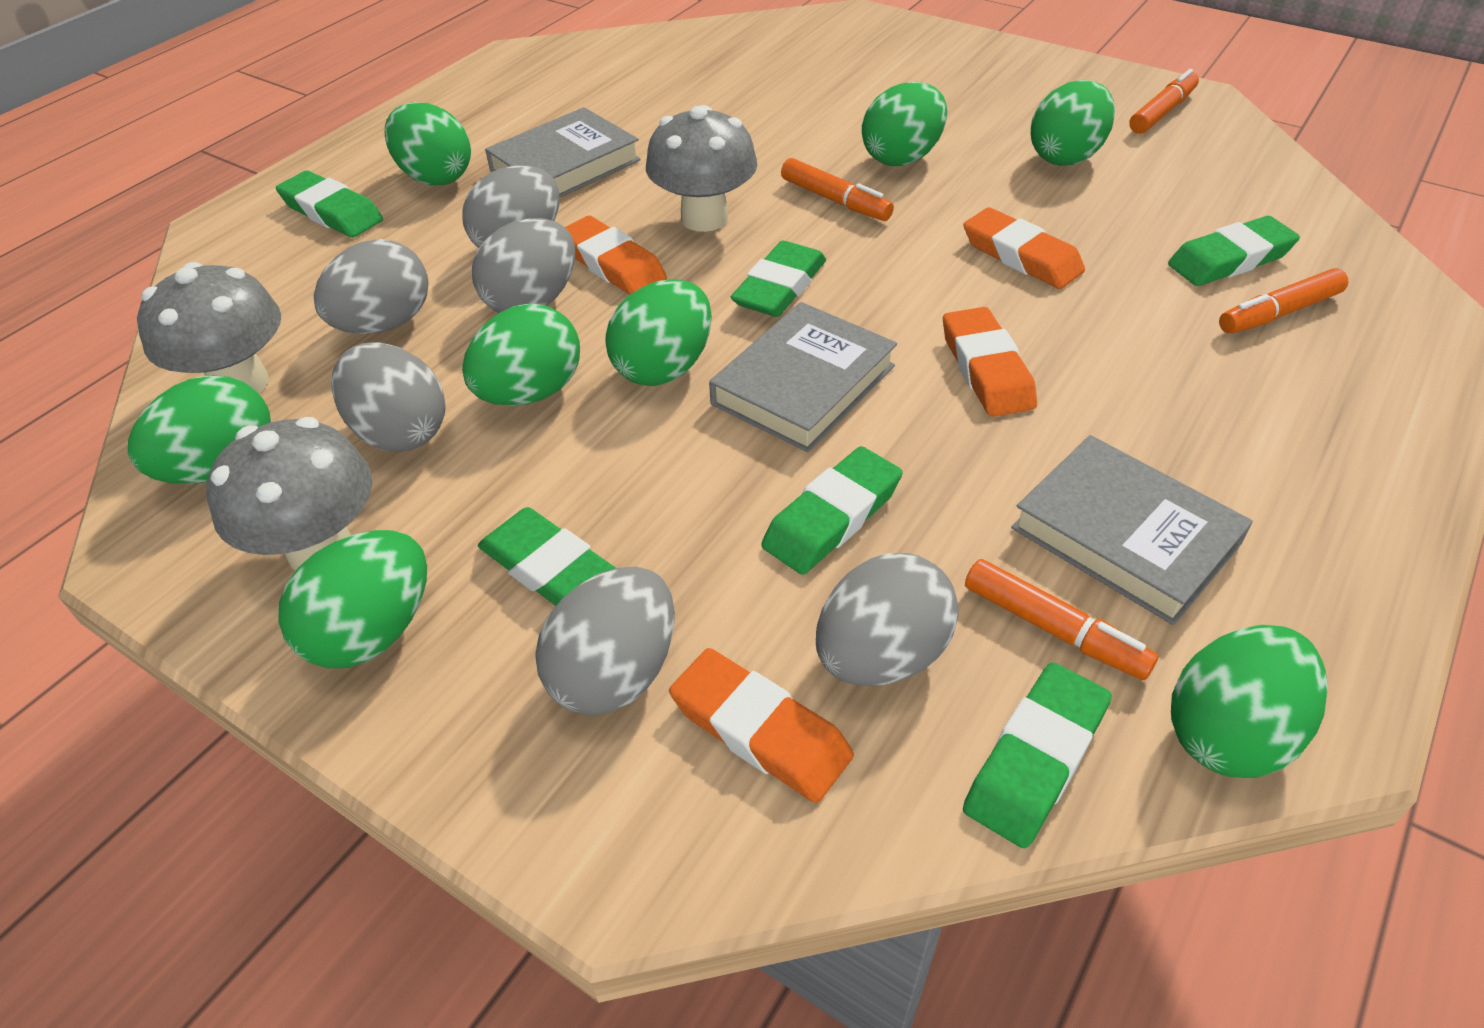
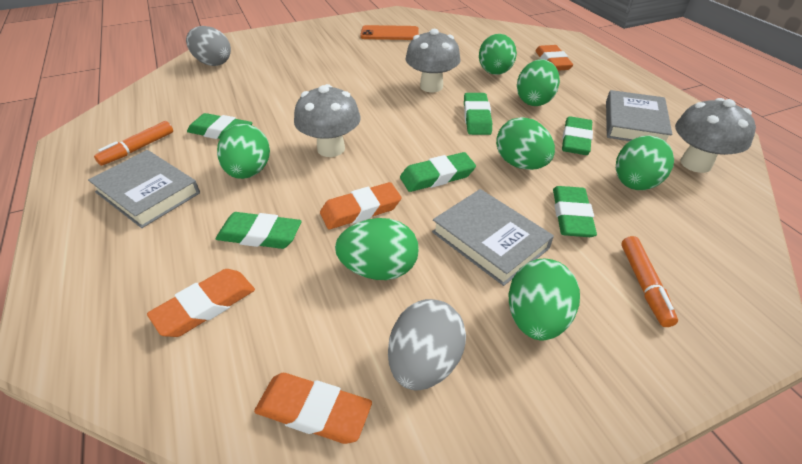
green egg: [128,375,271,484] [278,530,427,668] [385,102,471,186] [462,304,580,406] [605,279,712,386] [862,82,947,166] [1031,80,1115,166] [1171,625,1328,778] = 8 -> [217,124,270,179] [335,218,419,280] [479,34,517,75] [496,117,555,170] [508,258,580,340] [517,59,560,106] [616,135,674,190] = 7
grey egg: [314,239,428,334] [332,343,446,452] [462,165,559,248] [472,218,575,313] [535,567,675,715] [816,553,959,686] = 6 -> [186,26,231,66] [388,299,466,391] = 2
orange marker: [781,158,894,221] [965,559,1158,680] [1129,69,1199,134] [1219,268,1349,334] = 4 -> [94,121,173,166] [621,236,678,327] = 2
orange phone: none = 0 -> [360,25,419,40] = 1

